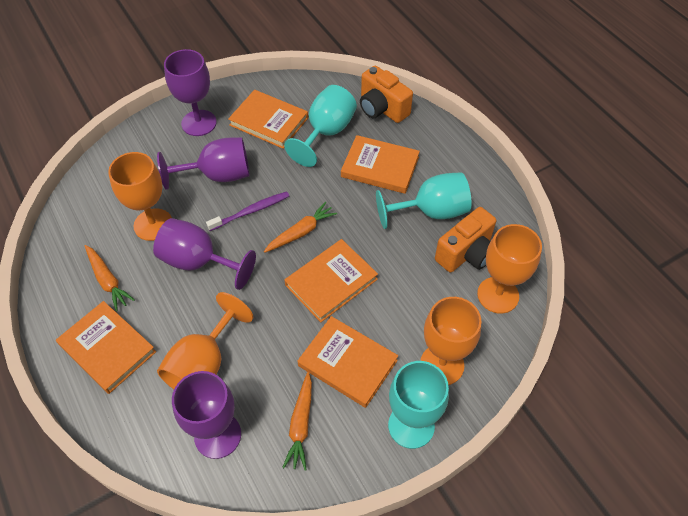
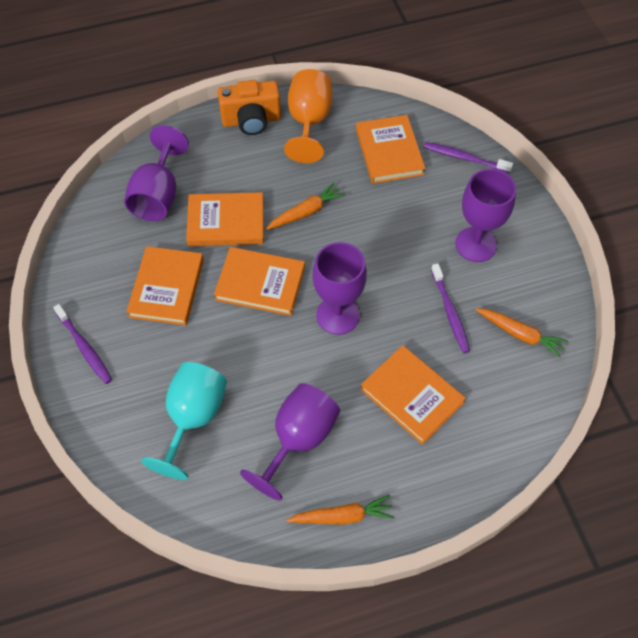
orange camera: [360,66,413,123] [435,207,496,272] = 2 -> [218,80,281,135] = 1
orange goblet: [108,152,172,241] [157,292,253,389] [420,297,482,385] [477,224,542,314] = 4 -> [284,69,332,163] = 1
purple toothbrush: [206,191,289,231] = 1 -> [53,304,112,384] [424,142,513,173] [431,263,470,353] = 3
turquoise goblet: [284,85,357,167] [376,172,471,229] [388,361,449,449] = 3 -> [141,362,227,480] = 1

